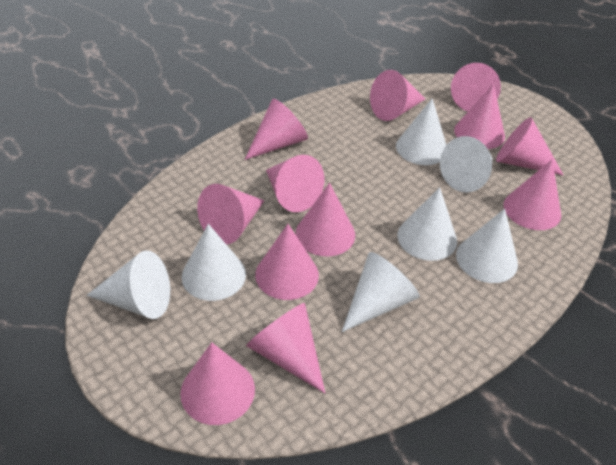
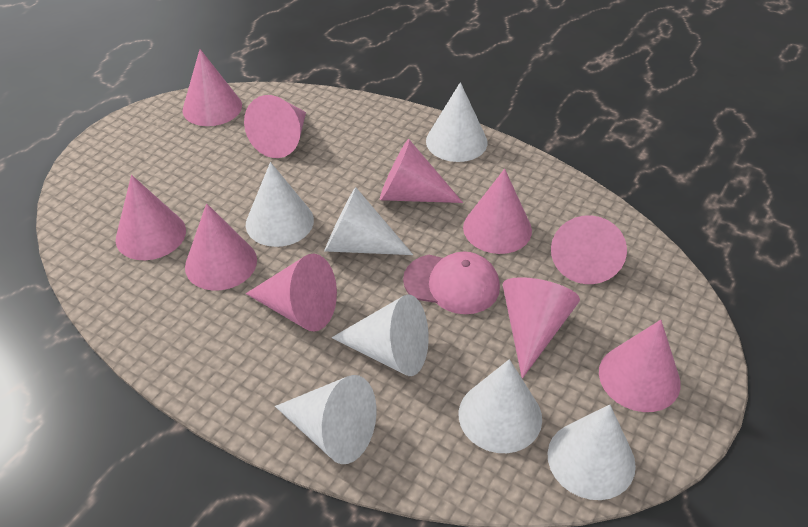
pink cap: none = 0 -> [403,252,500,314] = 1
pink cone: [180,342,255,425] [197,184,265,245] [245,99,308,160] [246,303,325,393] [255,224,319,300] [266,155,324,212] [296,183,355,256] [370,70,425,121] [451,63,501,111] [454,84,505,149] [496,117,563,175] [504,160,561,230] = 12 -> [115,175,186,260] [182,49,242,126] [185,203,257,291] [244,95,306,158] [246,254,337,332] [380,139,463,203] [463,169,532,254] [503,277,580,379] [551,215,627,284] [599,320,681,412] = 10

